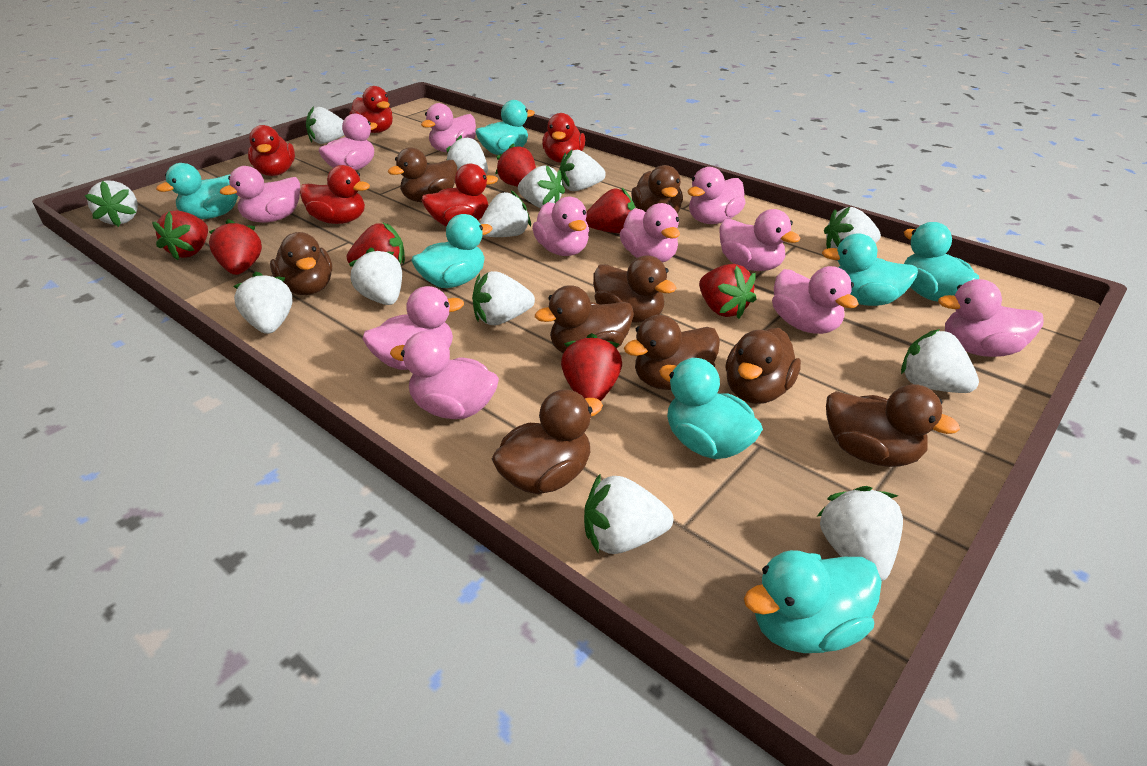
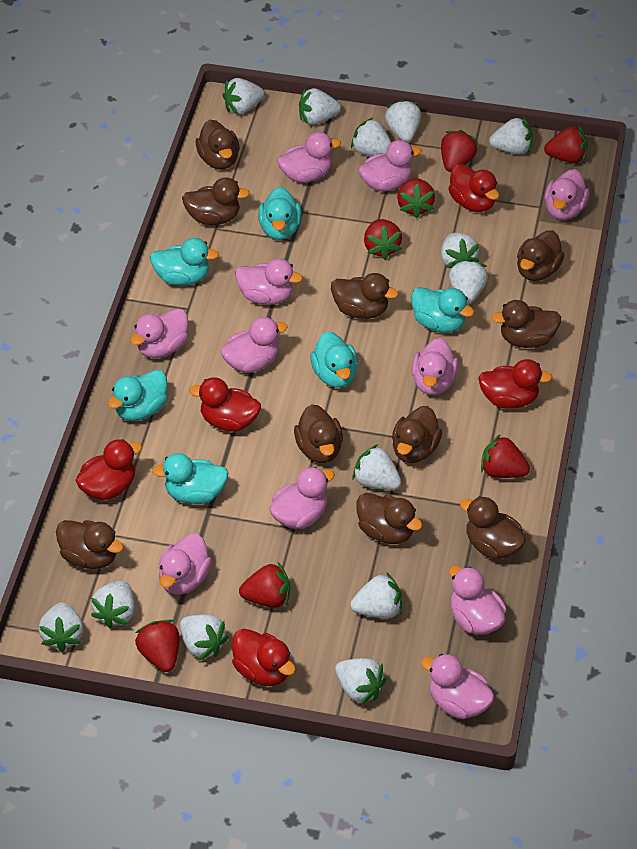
brown duck: [270,232,332,295] [388,147,457,202] [492,389,603,494] [535,285,634,353] [593,256,676,323] [624,315,720,390] [631,165,683,213] [725,328,801,404] [826,384,960,467] = 9 -> [56,520,123,569] [182,177,250,225] [196,120,239,169] [294,404,343,463] [331,273,398,319] [356,493,423,544] [392,406,442,463] [460,496,526,559] [491,300,561,348] [517,230,565,281] = 10
turquoise duck: [156,163,238,219] [411,214,493,288] [476,100,535,155] [659,358,763,459] [744,550,882,653] [822,234,918,306] [904,222,979,302] = 7 -> [108,370,168,421] [150,238,219,286] [152,453,228,504] [258,187,302,240] [310,331,358,388] [411,287,474,333] = 6

